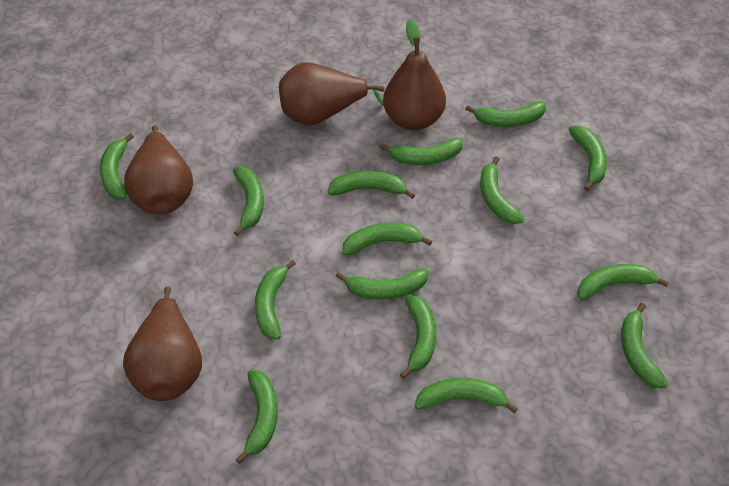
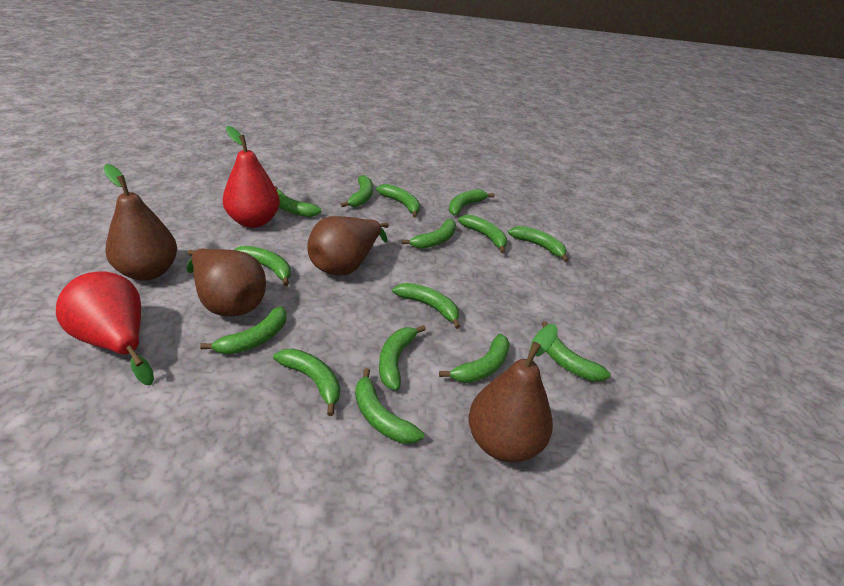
red pear: none = 0 -> [56,272,154,385] [223,126,280,228] = 2

